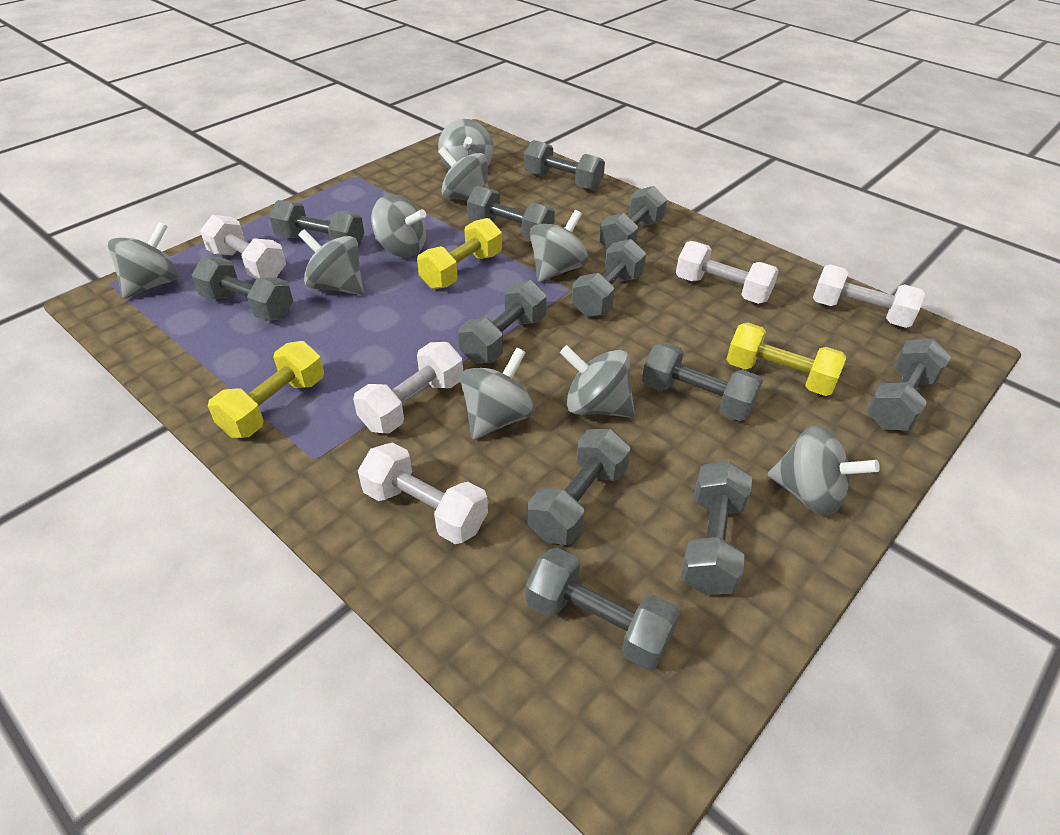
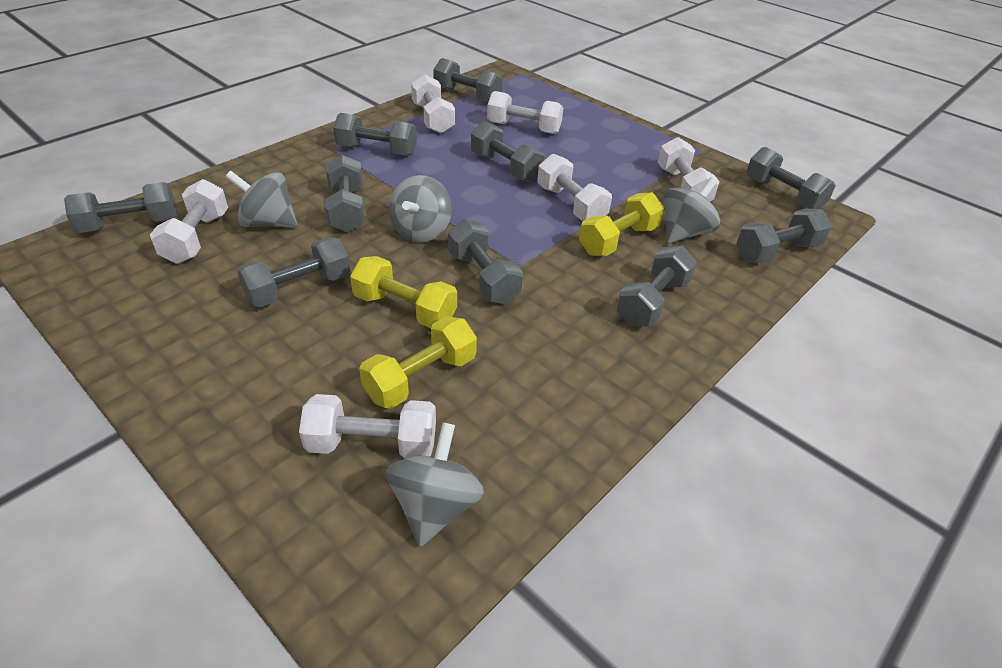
grey dumbbell: [192,257,293,321] [269,200,364,248] [458,280,547,364] [467,186,555,239] [524,140,605,190] [525,548,680,670] [528,429,631,545] [572,239,646,317] [599,186,667,249] [642,342,763,421] [681,461,752,595] [867,339,951,431] = 12 -> [64,182,177,233] [237,237,350,307] [325,155,365,232] [333,113,417,156] [433,58,502,102] [448,219,523,304] [471,121,544,182] [616,245,697,326] [736,209,832,263] [746,147,836,209] = 10
grey spinning top: [108,222,179,299] [298,229,364,295] [371,194,426,258] [438,119,493,169] [438,147,489,201] [460,348,535,440] [530,210,589,282] [560,345,635,417] [767,425,880,516] = 9 -> [225,170,297,228] [386,422,484,547] [389,175,452,243] [663,177,720,244] = 4
white dumbbell: [200,215,286,279] [353,342,463,433] [358,442,488,544] [676,241,779,304] [813,264,925,328] = 5 -> [150,179,228,264] [299,394,436,459] [411,74,455,134] [487,91,564,134] [537,154,612,221] [658,137,719,201] = 6

